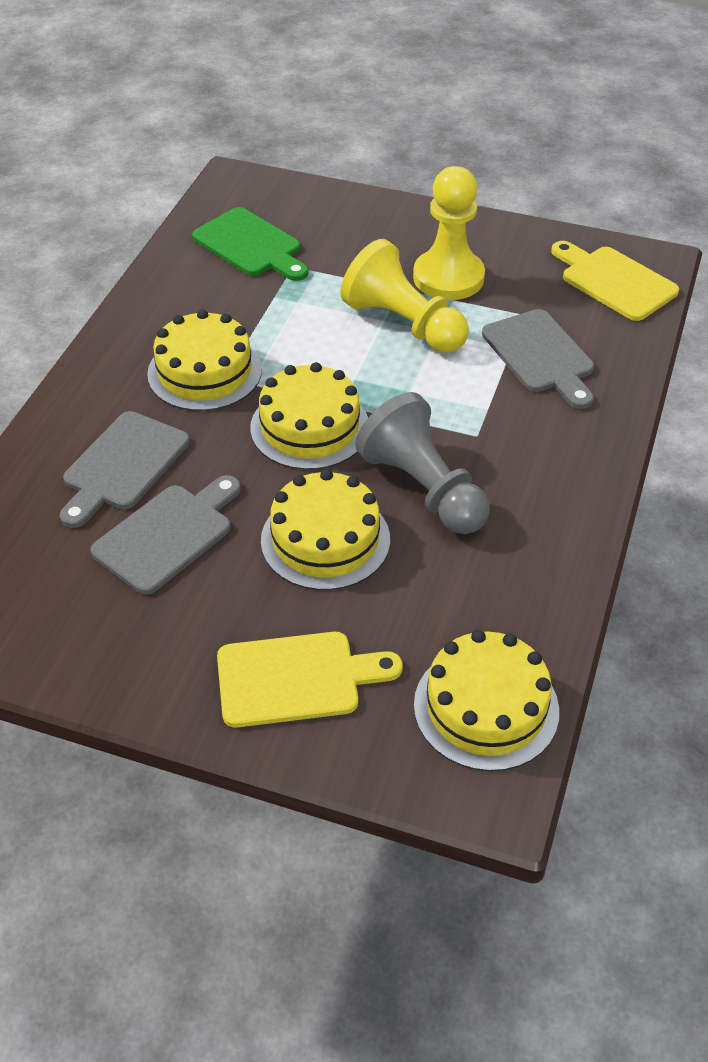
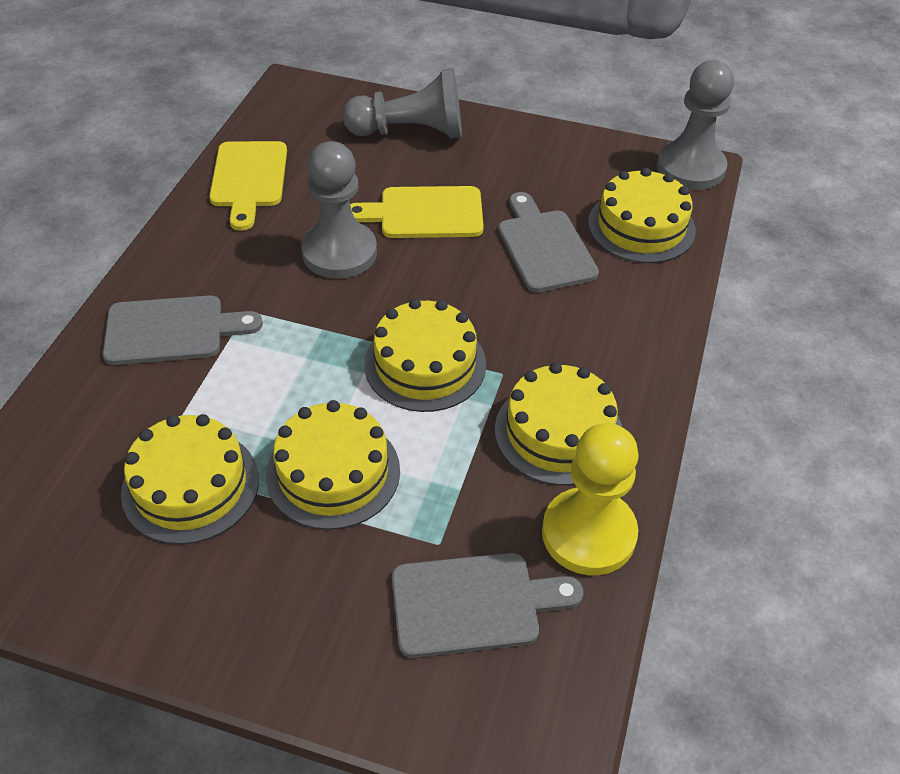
green cutting board: [192,207,308,281] = 1 -> none = 0
grey pawn: [355,392,490,534] = 1 -> [301,141,377,279] [342,68,462,139] [657,60,734,190] = 3
yellow cake: [147,309,262,411] [250,362,368,470] [261,469,390,590] [414,630,559,771] = 4 -> [121,414,259,545] [266,400,400,530] [364,299,486,412] [495,362,622,485] [588,168,696,263] = 5
yellow pawn: [340,239,469,353] [413,166,485,300] = 2 -> [542,423,639,575] = 1

